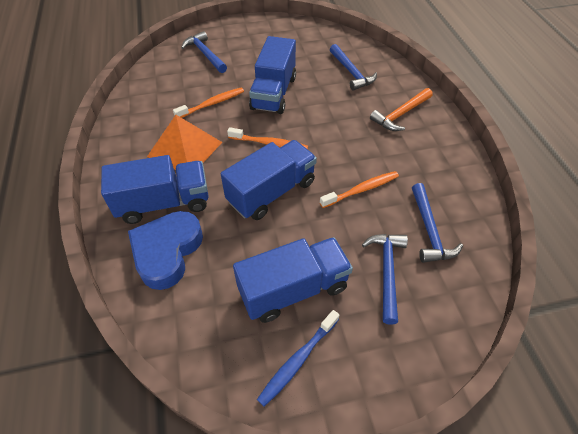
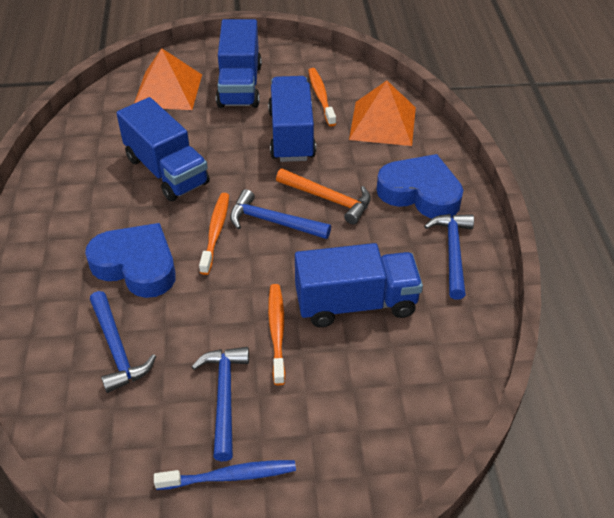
blue heart: [128,211,203,290] = 1 -> [85,223,176,298] [376,154,463,219] = 2
orange pyramid: [147,115,222,170] = 1 -> [134,48,202,110] [349,81,416,146] = 2

